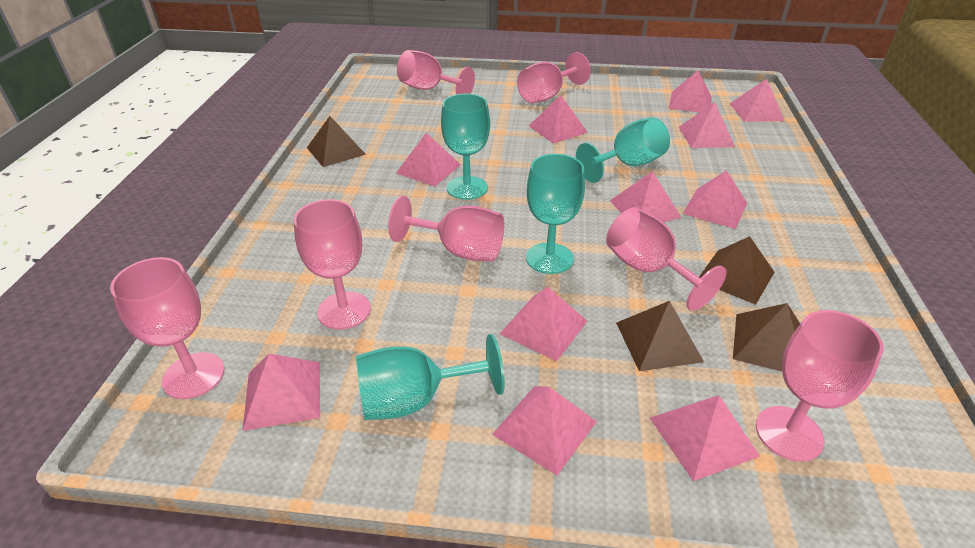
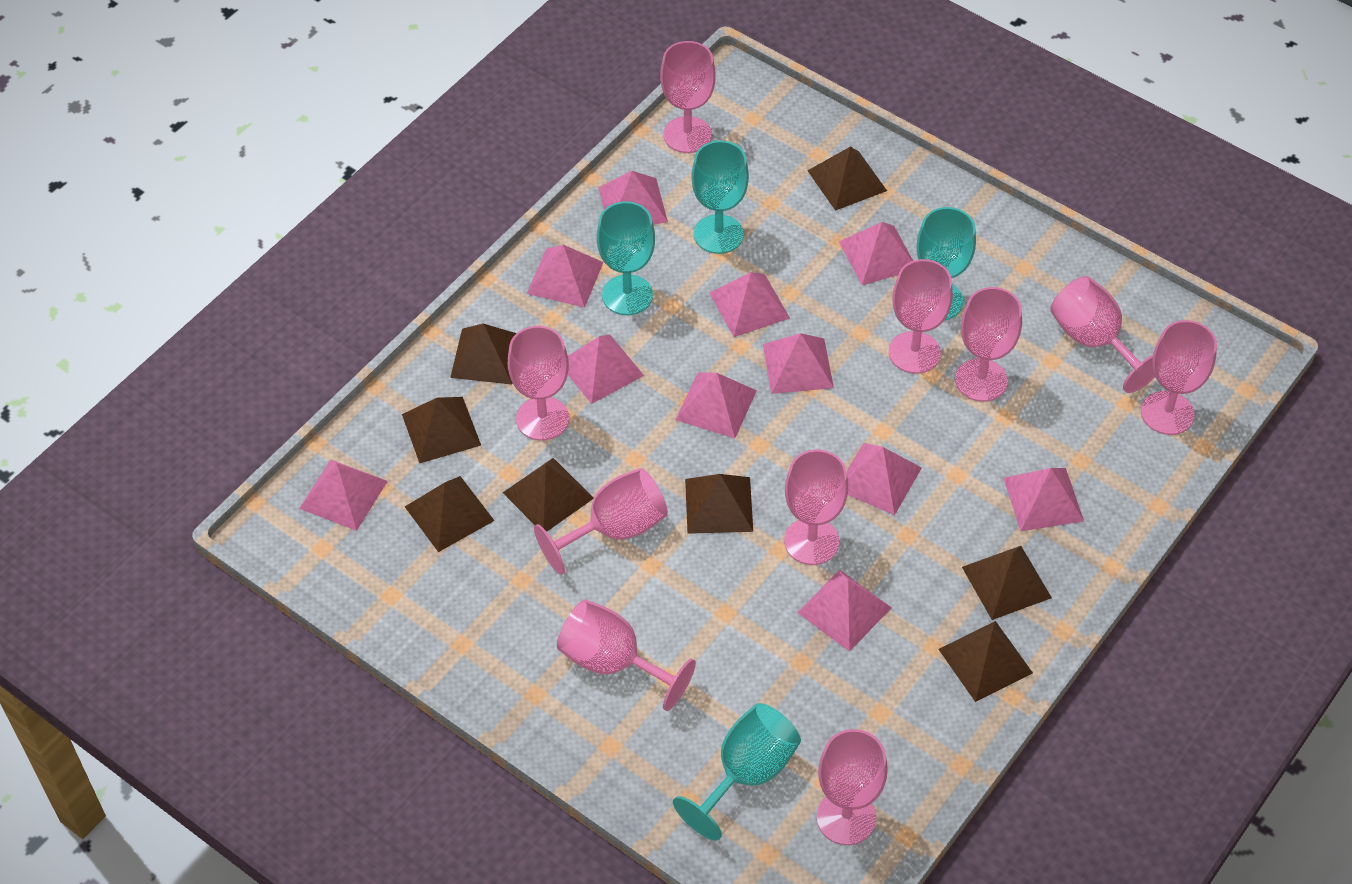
brown pyramid: [307,116,366,167] [616,301,704,371] [699,236,775,305] [733,303,800,371] = 4 -> [402,397,481,463] [405,476,495,552] [450,324,516,385] [503,458,594,532] [685,474,753,534] [807,147,887,211] [939,621,1033,702] [962,546,1052,620] = 8
pink goblet: [110,257,224,399] [294,199,371,330] [388,196,504,262] [397,50,475,94] [517,52,591,103] [606,207,727,311] [756,310,884,462] = 7 -> [508,326,569,441] [534,468,668,575] [557,599,696,711] [660,41,716,153] [784,449,848,565] [817,729,888,845] [889,259,953,374] [955,287,1022,402] [1050,276,1155,393] [1141,320,1217,435] = 10

